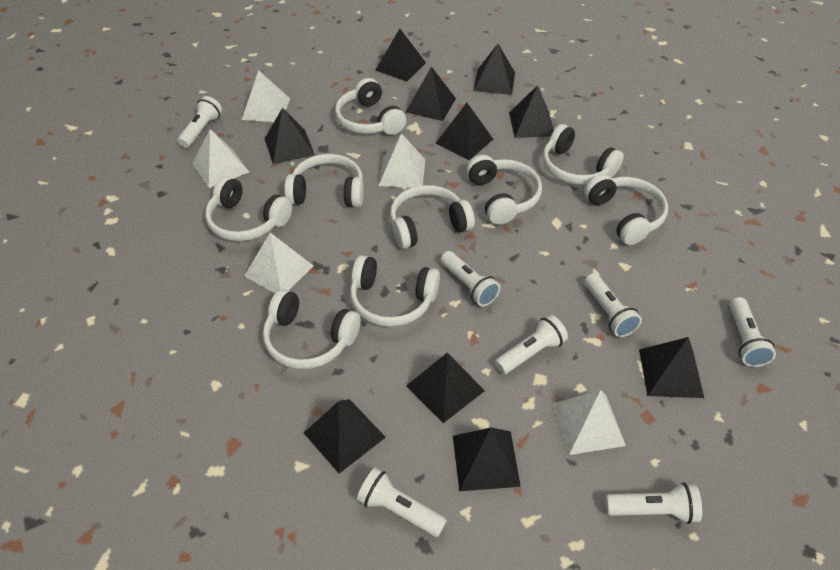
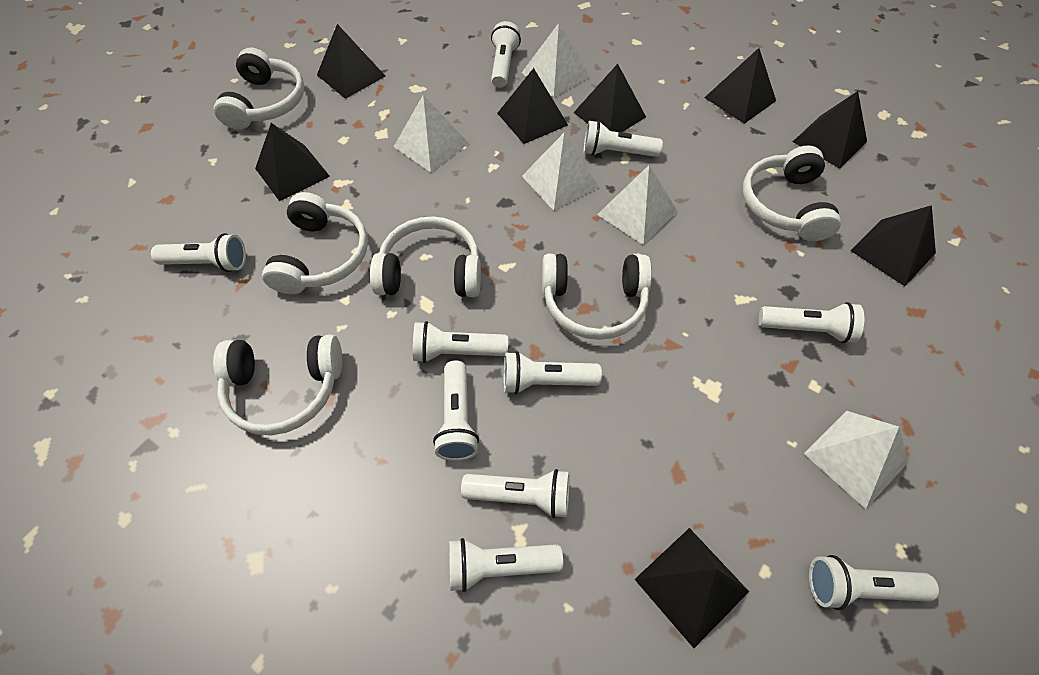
black pyramid: [265,108,315,164] [304,399,386,473] [375,29,426,81] [406,66,456,121] [406,353,485,423] [436,103,493,160] [453,428,521,491] [473,44,515,95] [509,85,554,138] [639,337,704,398] = 10 -> [255,123,330,201] [317,24,385,99] [497,68,568,144] [573,64,646,132] [634,528,749,648] [704,48,776,124] [793,91,867,168] [850,205,936,286] = 8
white flashlight: [178,96,222,148] [357,468,447,537] [441,251,500,307] [495,315,568,374] [584,273,642,337] [605,482,702,524] [729,297,776,367] = 7 -> [151,233,246,272] [413,321,508,363] [433,360,479,461] [449,538,563,592] [461,469,569,518] [491,21,521,88] [504,351,602,394] [583,120,663,157] [759,302,864,343] [809,555,939,610] = 10
white headphones: [205,176,292,241] [263,289,361,369] [284,154,364,208] [335,78,406,135] [350,255,440,327] [390,185,475,249] [466,155,542,225] [543,124,624,185] [584,174,668,245] = 9 -> [213,334,342,435] [214,47,305,130] [262,192,368,294] [370,216,481,297] [542,254,652,340] [743,146,841,241] = 6

